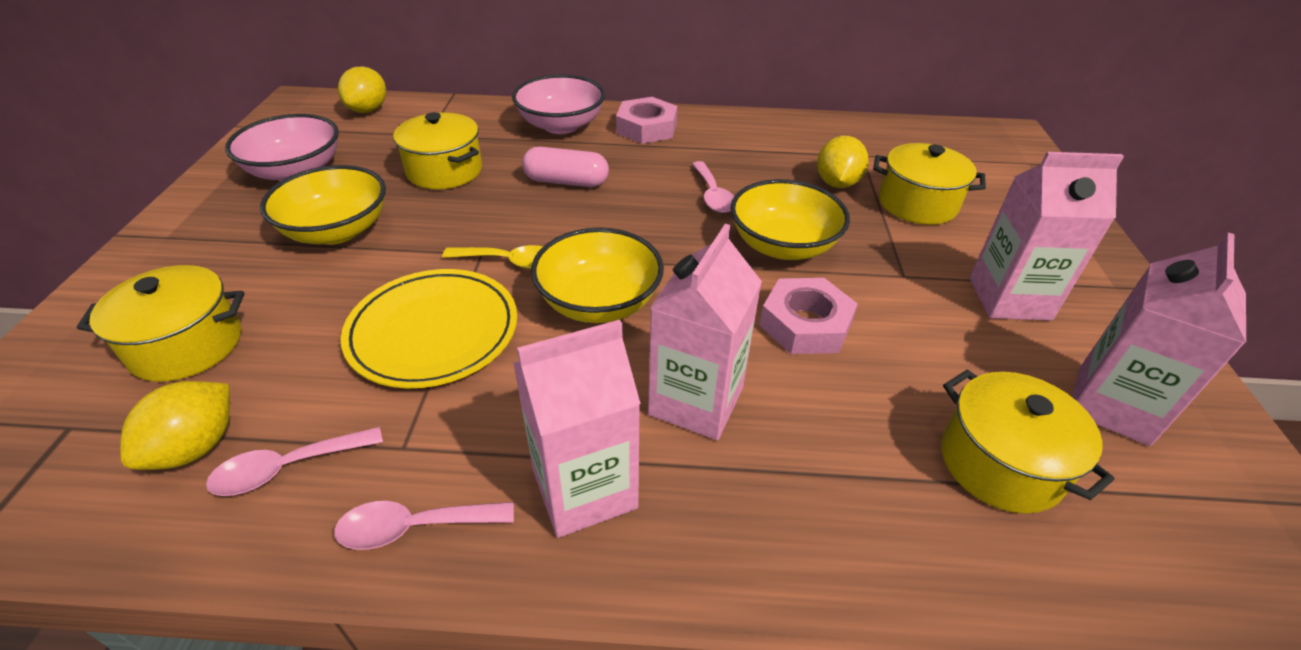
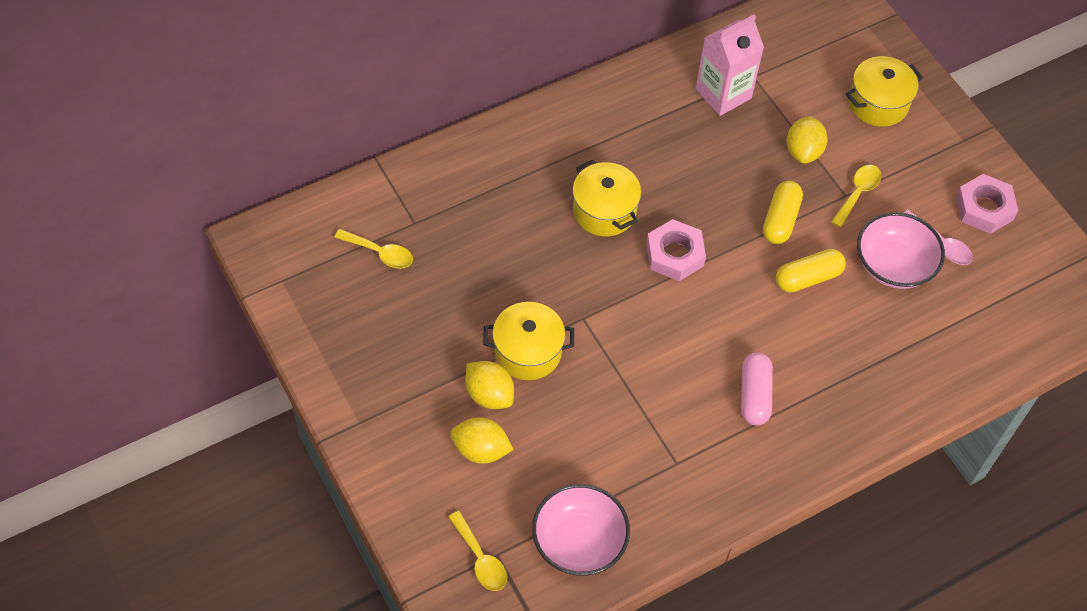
pink carton: [513,320,641,538] [648,224,762,440] [969,152,1124,321] [1072,233,1246,446] = 4 -> [695,14,764,116] = 1
pink spoon: [206,427,383,496] [334,501,514,550] [692,161,734,213] = 3 -> [904,210,973,265] = 1
yellow bowl: [260,165,386,244] [531,228,664,323] [730,179,850,260] = 3 -> none = 0
yellow capsule: none = 0 -> [763,181,803,244] [776,249,846,293] = 2
yellow plate: [341,269,517,388] = 1 -> none = 0
yellow pot: [77,265,244,382] [393,112,482,189] [873,143,986,225] [941,370,1114,514] = 4 -> [483,302,574,380] [572,160,641,236] [846,56,923,127] = 3
yellow spoon: [442,245,543,269] = 1 -> [334,229,413,269] [448,511,507,591] [831,165,881,228] = 3

